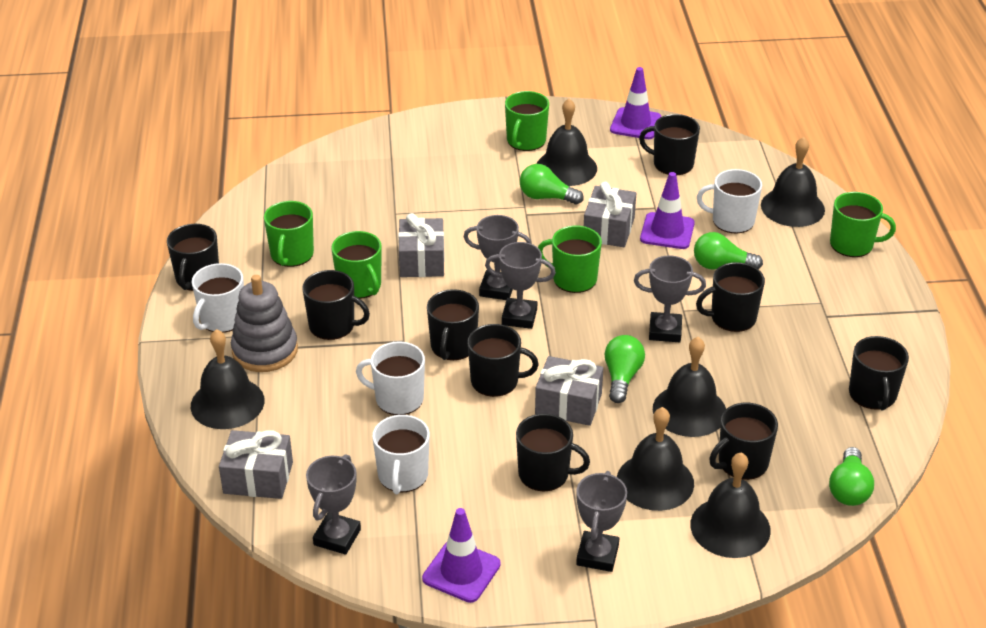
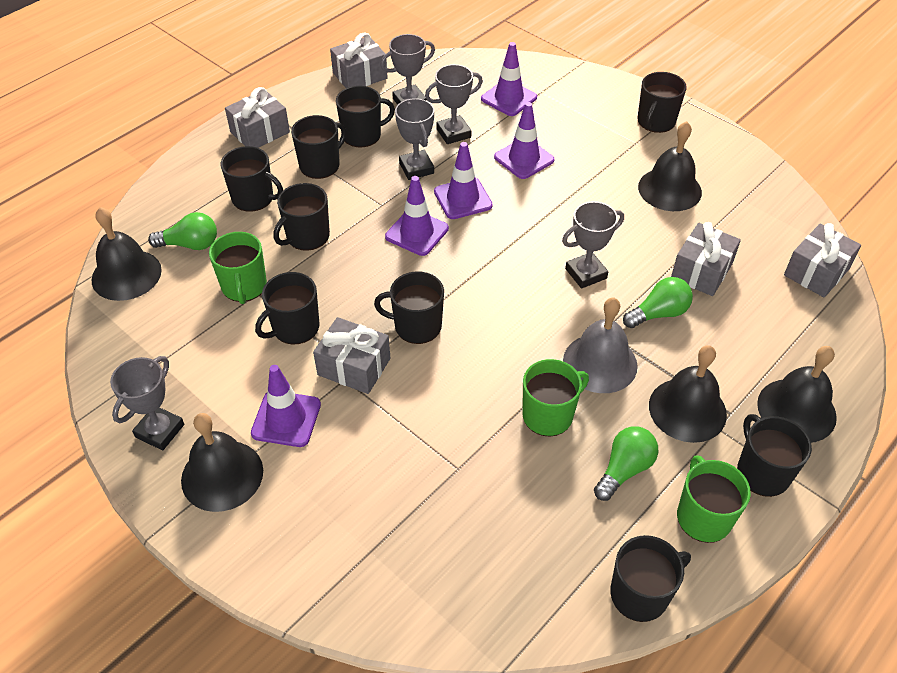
black bell: [191,329,265,429] [537,98,597,186] [617,407,694,511] [653,337,726,437] [690,452,771,558] [761,137,825,227] = 6 -> [91,207,162,301] [181,413,263,512] [638,121,702,211] [649,345,727,443] [757,346,837,443] = 5
green light bulb: [520,164,584,205] [605,335,645,403] [694,232,763,269] [829,447,874,506] = 4 -> [148,212,217,250] [594,426,658,501] [623,277,693,328] = 3
green mug: [264,201,314,267] [331,231,382,299] [505,91,549,151] [538,226,602,293] [830,192,896,257] = 5 -> [209,232,267,304] [522,359,589,437] [677,455,751,543] = 3
grey bell: none = 0 -> [563,298,638,393] = 1
grey gift: [219,430,293,499] [398,213,445,277] [535,356,603,426] [584,182,636,247] = 4 -> [225,87,290,148] [313,317,390,394] [330,32,388,88] [671,222,741,296] [784,223,861,297] = 5
grey stacking toy: [231,275,298,372] = 1 -> none = 0
purple traffic cone: [422,508,501,603] [610,67,662,139] [640,172,695,249] = 3 -> [251,365,321,447] [385,176,449,256] [434,142,493,219] [481,42,537,116] [494,102,554,179] = 5
white mug: [192,263,244,333] [356,341,425,415] [372,415,430,494] [697,169,762,233] = 4 -> none = 0

